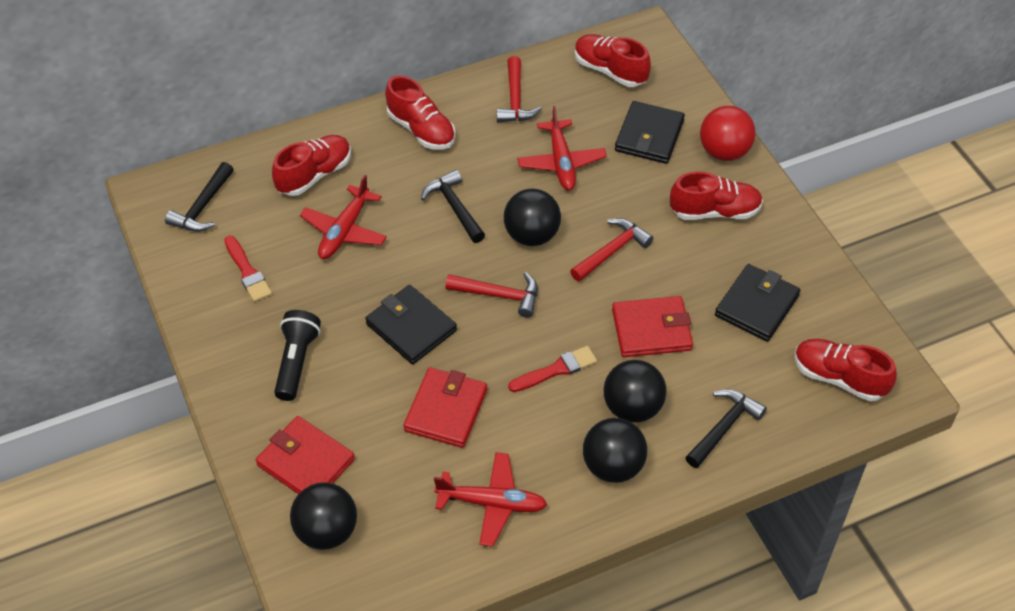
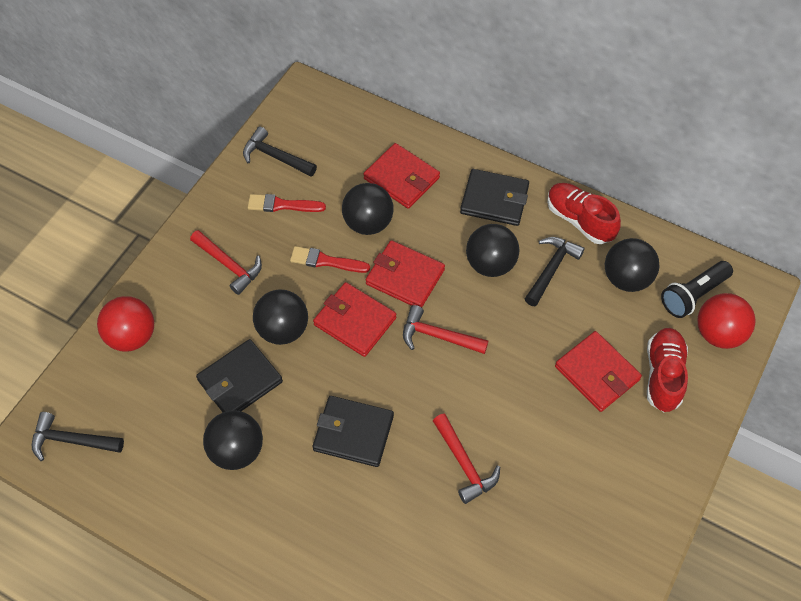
black ball: [290,482,357,550] [504,188,561,246] [583,418,647,483] [604,360,667,423] = 4 -> [203,410,263,470] [253,290,308,345] [342,183,394,235] [466,224,519,277] [605,238,660,292] = 5
red ball: [700,106,756,161] = 1 -> [97,296,154,352] [698,293,756,349] = 2
red plane: [300,175,387,259] [434,452,547,547] [517,106,607,190] = 3 -> none = 0
red shoe: [272,135,351,196] [385,75,455,150] [575,34,651,87] [670,172,763,220] [795,339,897,401] = 5 -> [547,183,621,244] [647,328,688,412] = 2
red wallet: [256,416,355,494] [403,368,487,448] [612,296,693,357] = 3 -> [313,282,396,357] [363,143,440,209] [366,240,445,308] [555,331,642,412] = 4

